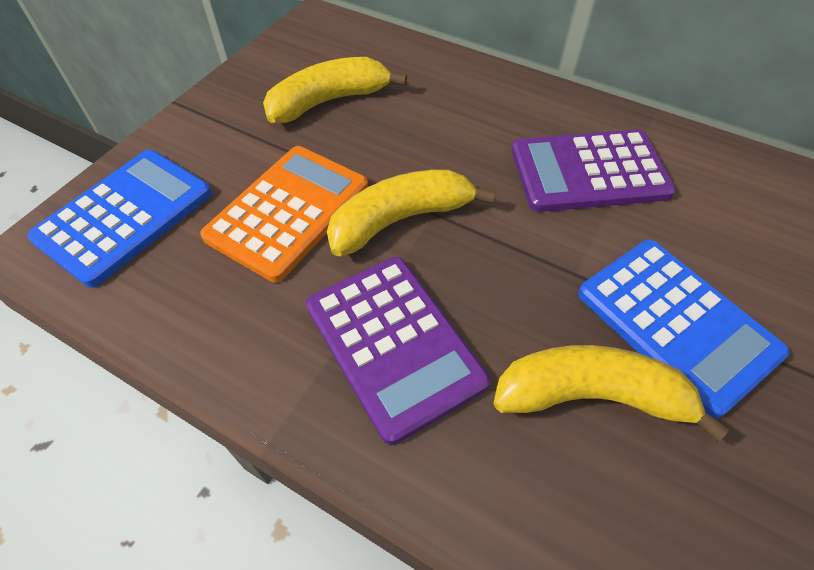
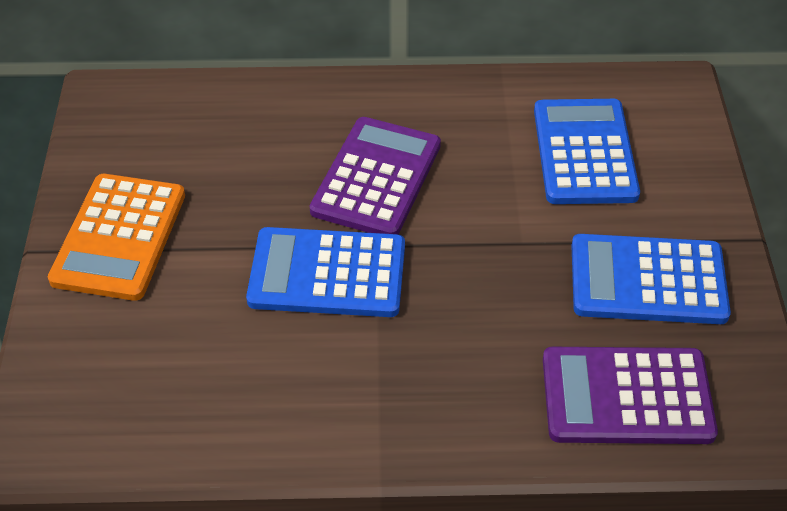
blue calculator: [27,150,212,288] [578,240,789,419] = 2 -> [246,227,405,317] [534,99,640,204] [571,234,731,324] = 3
yellow banana: [263,57,407,123] [327,169,496,256] [493,345,730,442] = 3 -> none = 0

